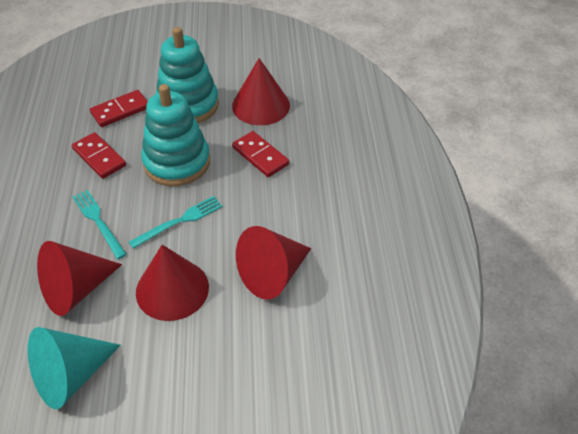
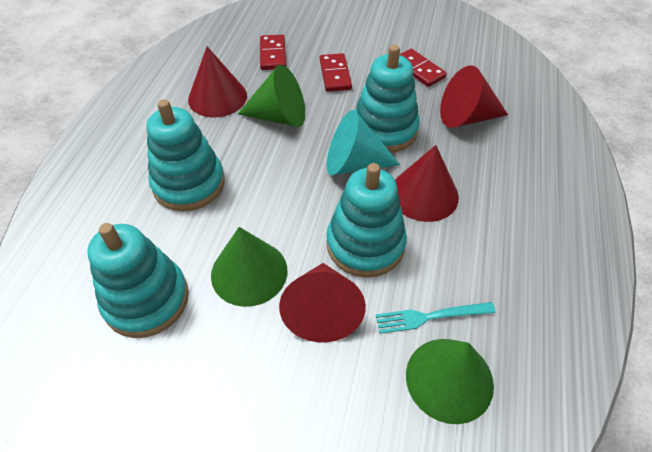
green cone: none = 0 -> [211,227,287,307] [238,65,305,127] [406,339,494,424] = 3
turquoise fork: [72,190,127,259] [129,196,223,249] = 2 -> [376,302,496,334] = 1
turquoise stacking toy: [141,84,210,186] [156,27,219,123] = 2 -> [87,223,189,338] [146,99,225,211] [326,163,407,277] [355,45,420,153] = 4

